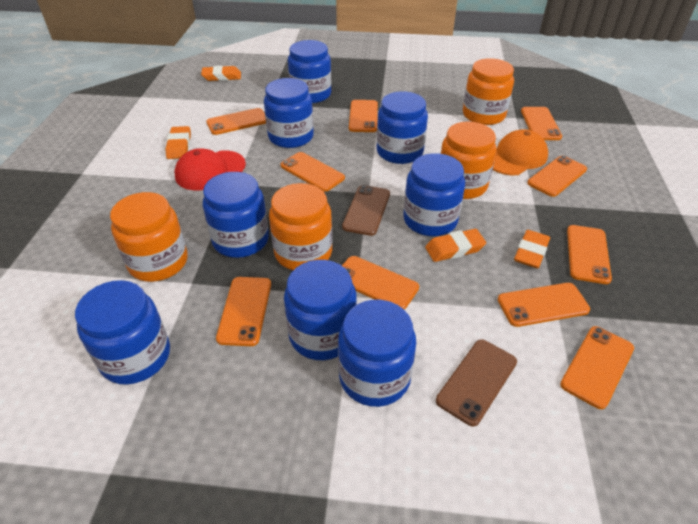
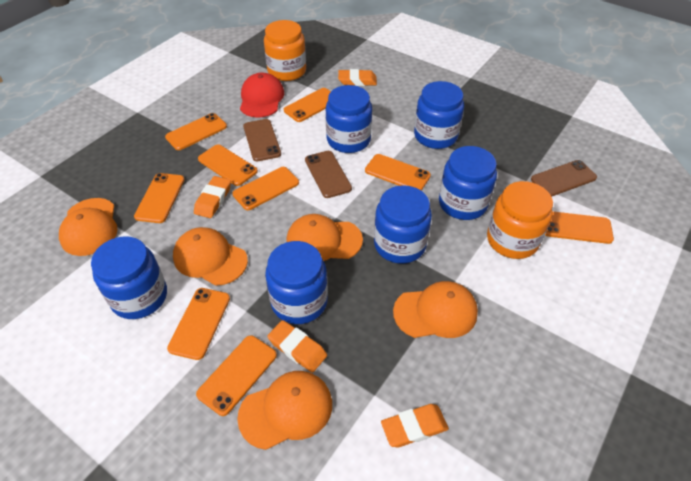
blue jar: [75,280,170,385] [203,172,269,258] [264,78,314,148] [284,260,357,360] [288,40,331,103] [338,300,416,407] [377,91,428,164] [403,153,465,236] = 8 -> [91,236,167,319] [265,241,328,324] [326,85,372,153] [374,185,432,264] [414,81,464,149] [439,146,497,220] = 6
brown phone: [342,185,390,236] [436,339,517,426] = 2 -> [243,119,281,162] [305,151,352,198] [531,160,597,196] = 3
orange cap: [493,129,548,175] = 1 -> [59,198,117,256] [173,227,248,286] [237,371,332,450] [286,214,363,261] [393,281,478,338] = 5
orange jar: [110,192,188,282] [269,183,332,270] [440,121,496,199] [463,58,514,125] = 4 -> [264,20,306,81] [487,181,553,259] = 2
orange phone: [206,108,266,135] [216,277,271,346] [281,152,345,192] [342,256,419,310] [349,100,378,132] [498,283,590,327] [521,107,562,140] [527,156,587,197] [560,326,634,409] [567,225,612,284] = 10 -> [134,173,185,223] [165,113,227,150] [167,288,230,360] [196,335,277,416] [198,144,258,186] [232,167,299,210] [284,88,331,122] [365,154,431,191] [545,211,614,244] = 9

